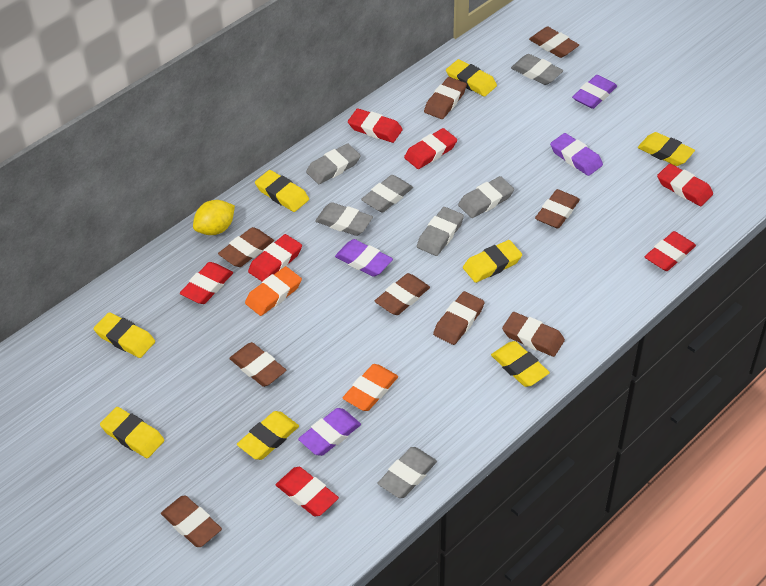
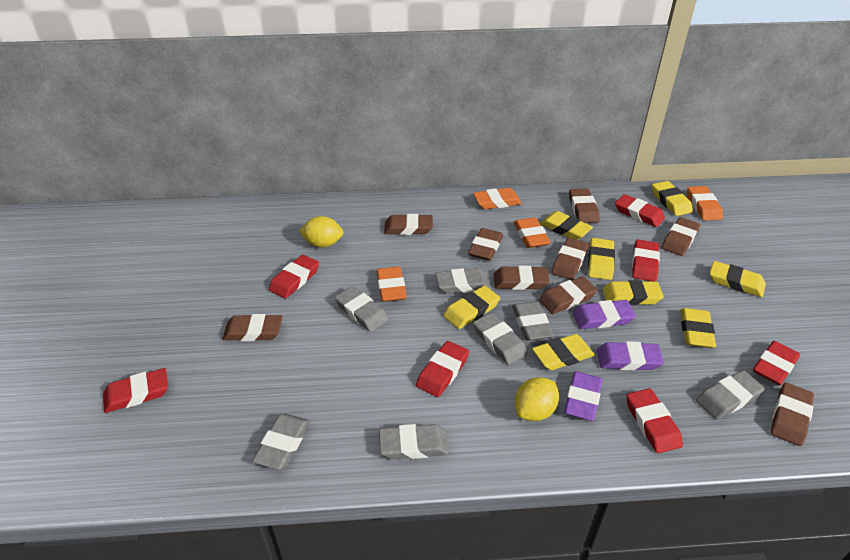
orange eraser: [245,266,302,316] [343,364,398,411] = 2 -> [377,267,407,302] [473,188,522,209] [514,217,551,248] [687,186,723,221] = 4
purple eraser: [298,408,361,456] [335,239,393,277] [550,133,603,176] [572,75,617,109] = 4 -> [564,371,602,421] [573,300,636,329] [597,341,664,370] = 3
yellow lemon: [193,200,235,235] = 1 -> [299,216,344,248] [515,377,559,421] = 2

